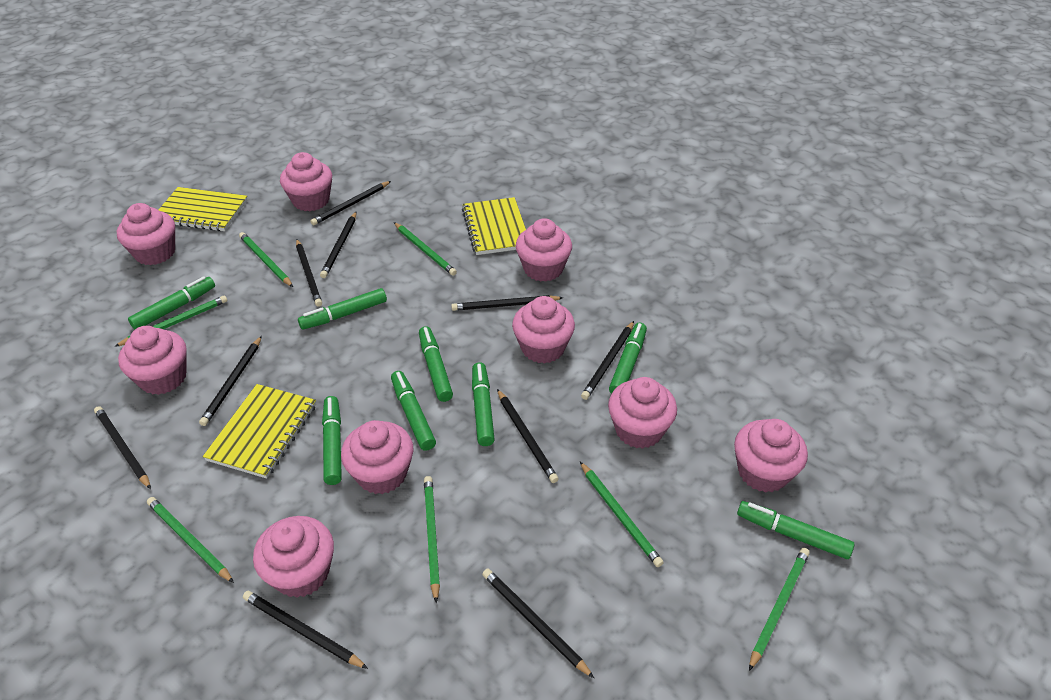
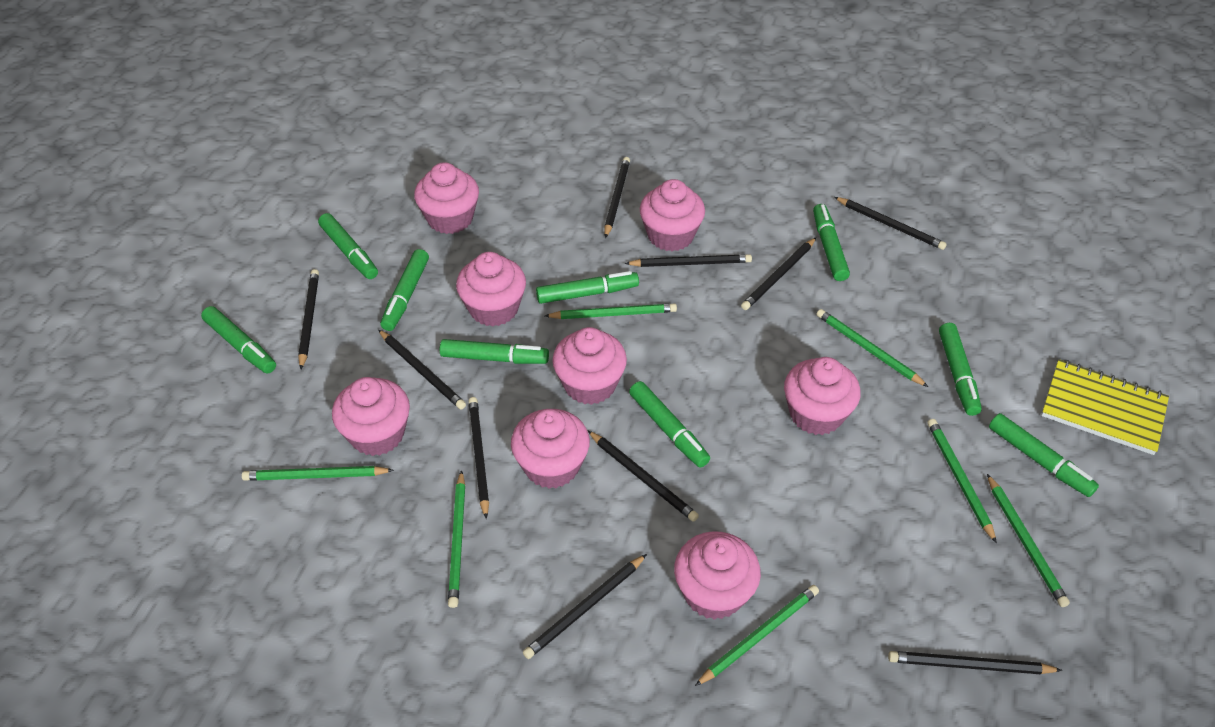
green marker: [128,276,215,329] [298,288,387,330] [322,396,342,485] [391,371,436,451] [419,326,453,402] [472,362,495,446] [609,323,647,394] [737,501,854,559] = 8 -> [201,306,276,374] [318,213,378,279] [381,249,429,331] [440,339,549,364] [536,271,639,304] [629,381,710,468] [813,204,850,281] [939,323,982,416] [989,413,1099,497] = 9
pink cupcake: [117,203,175,265] [118,326,187,395] [253,516,334,598] [280,152,332,211] [341,420,413,494] [512,296,575,364] [516,218,572,282] [608,377,677,449] [734,419,808,493] = 9 -> [332,377,410,456] [414,162,479,234] [456,252,526,327] [511,409,590,489] [552,327,627,405] [640,179,705,251] [674,531,761,620] [784,357,860,435] = 8
yellow notebook: [159,187,248,231] [203,384,316,479] [462,197,526,255] = 3 -> [1041,359,1169,455] = 1

